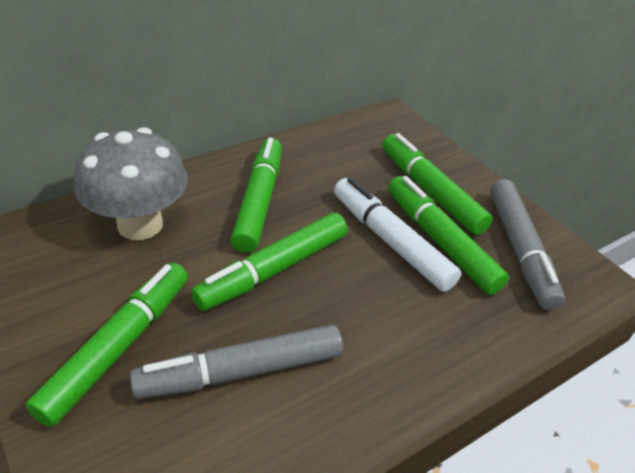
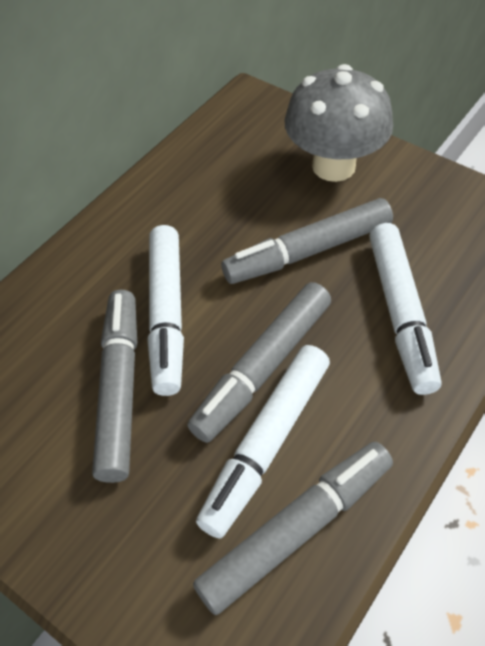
green marker: [25,263,188,427] [191,213,347,311] [231,137,282,253] [382,133,493,235] [388,176,509,295] = 5 -> none = 0
grey marker: [130,324,343,399] [490,179,565,311] = 2 -> [92,290,137,483] [187,282,331,443] [193,442,393,615] [221,198,393,284] = 4
white marker: [334,178,461,292] = 1 -> [147,225,184,396] [196,345,330,538] [369,223,442,395] = 3

